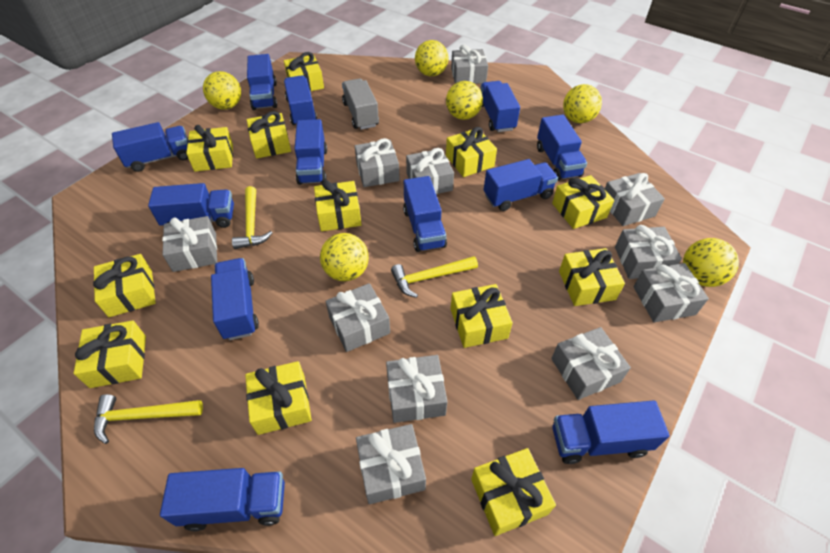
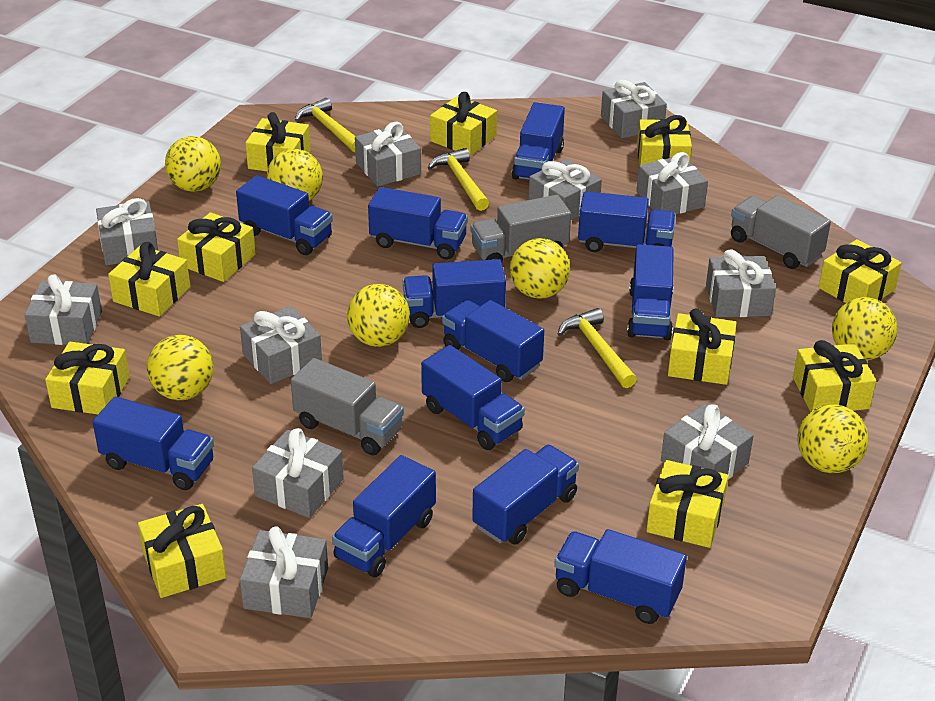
grey truck: [342,78,379,130] = 1 -> [291,358,404,455] [471,195,571,262] [731,195,831,269] = 3
yellow ball: [203,71,241,110] [320,233,369,281] [415,40,448,76] [446,81,483,120] [563,84,602,123] [683,238,739,287] = 6 -> [147,335,213,400] [165,136,221,192] [267,149,323,201] [347,284,410,347] [510,238,570,299] [798,405,868,473] [832,297,897,360] = 7
yellow gift: [74,321,146,388] [93,254,156,317] [186,125,233,172] [245,361,312,435] [247,111,291,158] [284,52,324,91] [314,180,362,231] [446,127,497,177] [451,284,513,348] [471,448,556,536] [552,175,614,229] [559,248,625,306] = 12 -> [45,342,130,415] [108,242,190,317] [138,504,226,598] [177,212,256,282] [245,112,311,172] [430,92,497,156] [637,115,692,165] [646,460,729,548] [668,309,737,385] [793,340,876,412] [819,239,901,303] = 11

